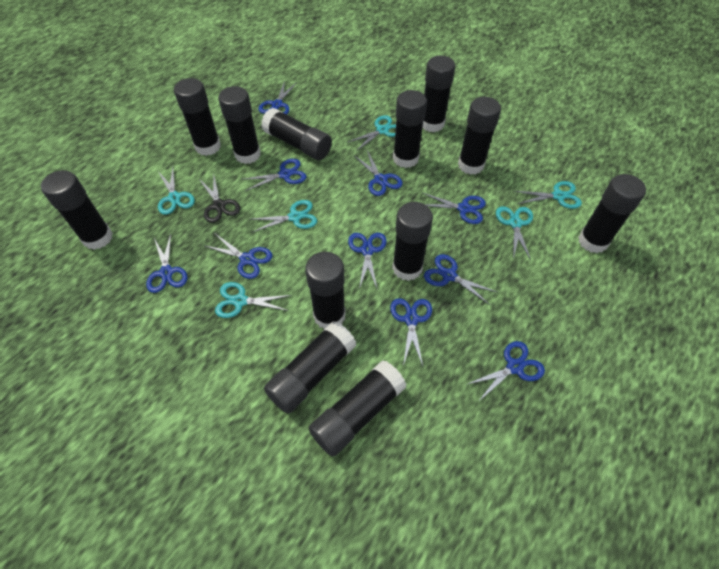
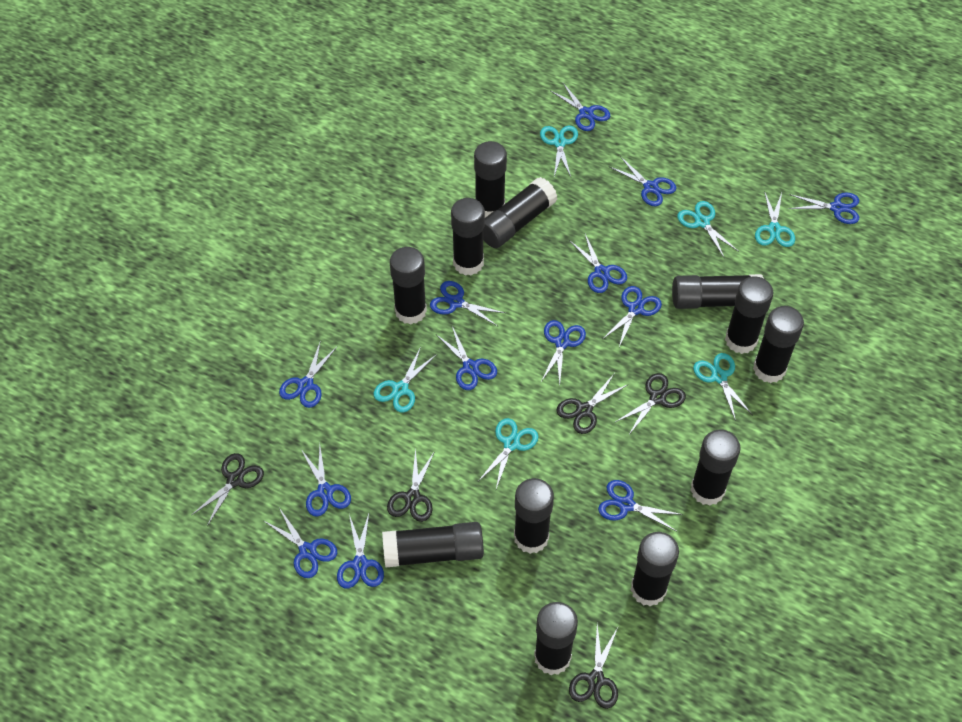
black scissors: [199,176,240,223] = 1 -> [192,453,264,526] [387,448,435,522] [556,373,629,434] [569,625,618,709] [614,373,686,436] = 5
blue scissors: [146,234,188,293] [205,234,273,279] [241,159,307,191] [258,81,297,115] [348,233,387,289] [355,150,403,196] [390,298,432,366] [423,193,486,224] [424,254,497,305] [465,341,545,402] = 10 -> [264,508,337,578] [279,341,338,408] [301,443,351,517] [337,514,384,589] [430,281,505,326] [436,326,497,390] [541,320,586,385] [551,83,610,131] [569,234,627,293] [598,480,683,531] [603,286,662,347] [610,156,676,206] [788,192,859,224] = 13

